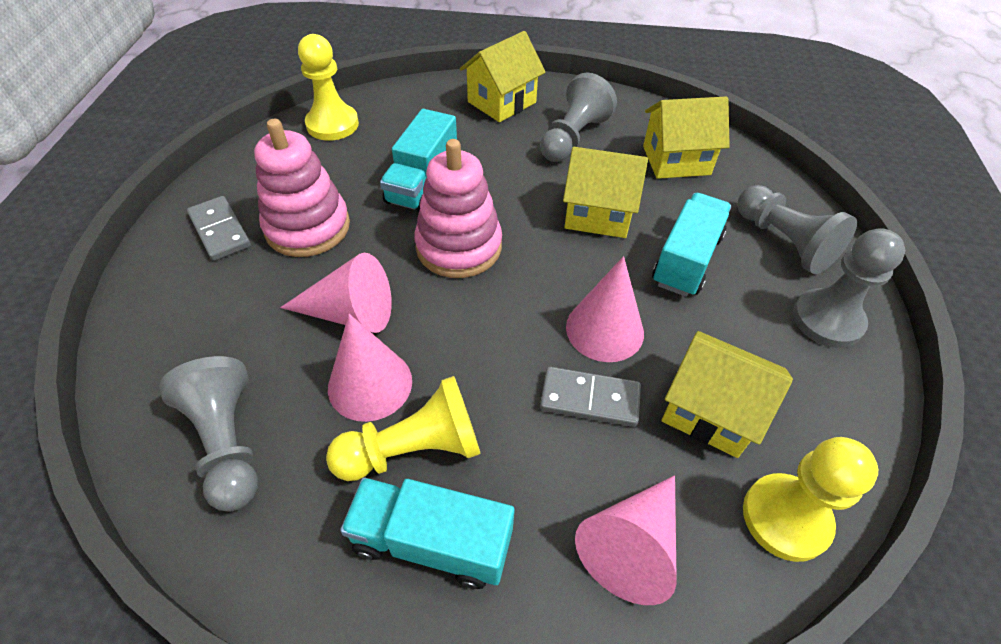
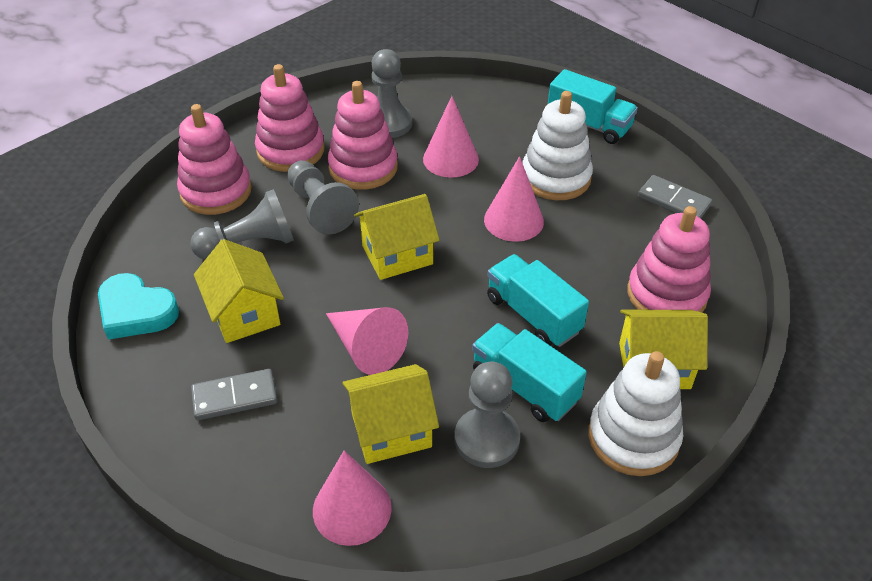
pink stacking toy: [254,119,350,257] [414,139,502,278] = 2 -> [177,104,252,215] [255,64,325,172] [328,81,398,190] [627,206,711,313] = 4
turquoise heart: none = 0 -> [98,273,179,340] = 1
white stacking toy: none = 0 -> [522,91,593,200] [588,351,683,476] = 2
yellow pawn: [298,34,359,141] [326,376,481,481] [743,437,878,562] = 3 -> none = 0

